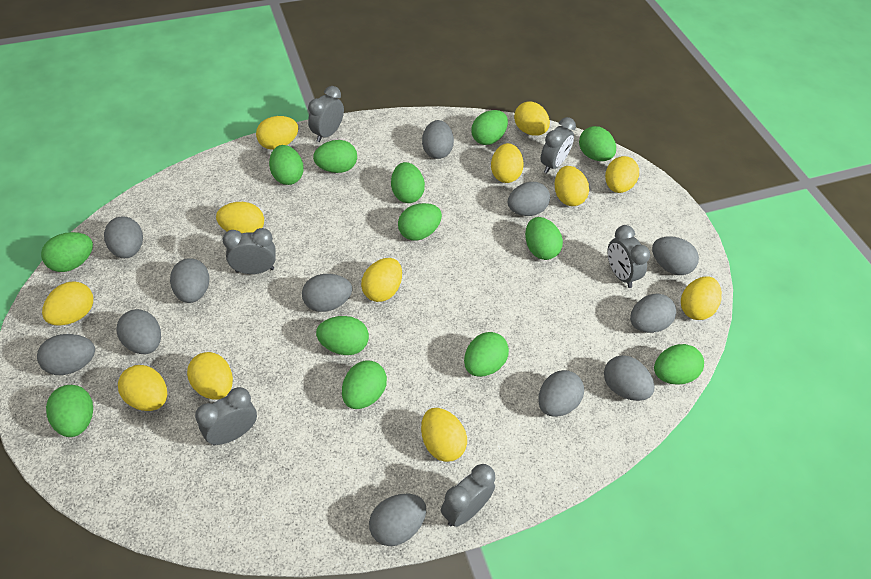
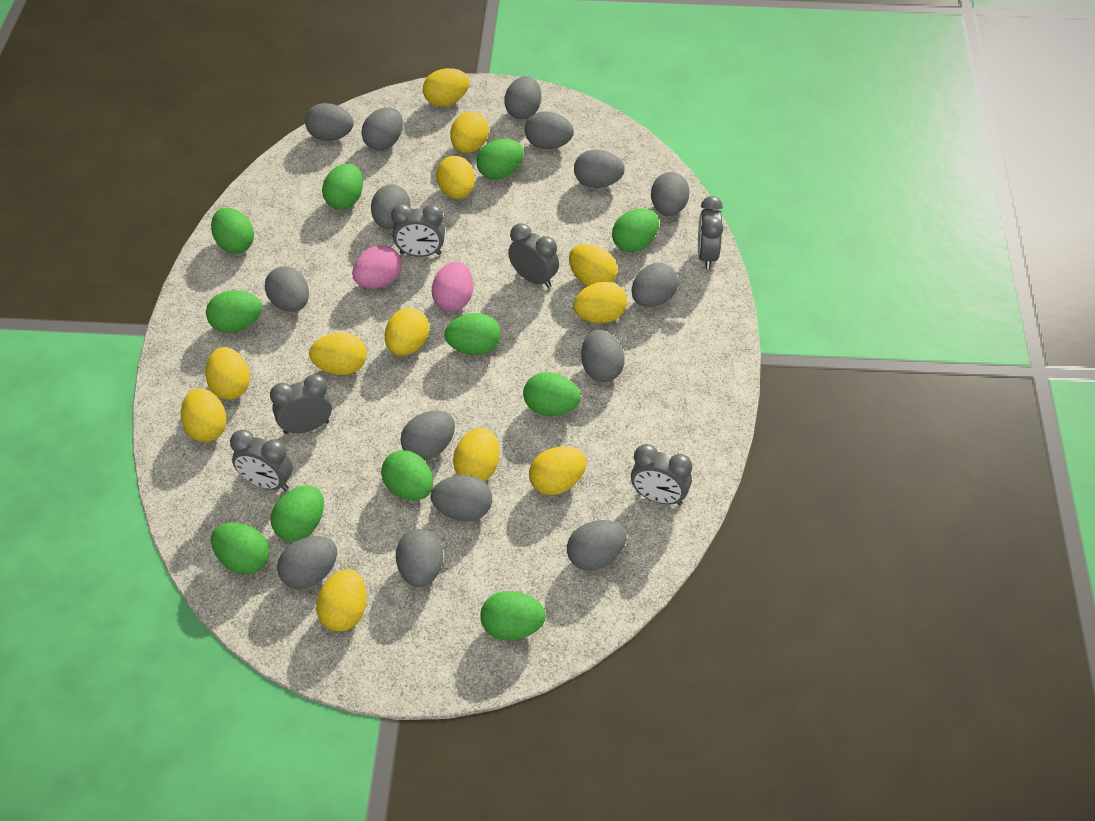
green egg: [41,232,93,272] [46,385,93,437] [269,145,304,185] [313,140,357,173] [316,316,369,355] [342,360,387,409] [391,162,425,203] [398,203,442,241] [464,332,509,377] [471,110,508,145] [525,217,563,260] [579,126,616,161] [654,344,704,384] = 13 -> [206,290,262,333] [211,208,254,254] [211,523,270,574] [271,485,324,541] [322,164,363,209] [381,450,433,500] [444,313,501,355] [476,139,524,180] [480,591,546,640] [523,372,581,416] [612,209,659,252] = 11
grey egg: [37,334,95,375] [104,216,143,258] [116,309,161,354] [170,258,209,303] [302,274,352,312] [369,494,426,546] [422,120,454,159] [508,182,550,216] [538,370,584,417] [604,355,655,401] [630,293,676,333] [652,237,699,275] = 12 -> [265,266,309,312] [277,536,337,589] [305,103,354,141] [361,107,403,150] [371,185,411,229] [396,529,443,587] [400,411,455,460] [431,475,492,521] [504,76,541,119] [525,111,574,149] [567,520,627,571] [574,150,625,188] [581,329,624,382] [632,263,678,307] [651,172,690,216] = 15
pink egg: none = 0 -> [352,245,402,288] [432,262,473,312] = 2

